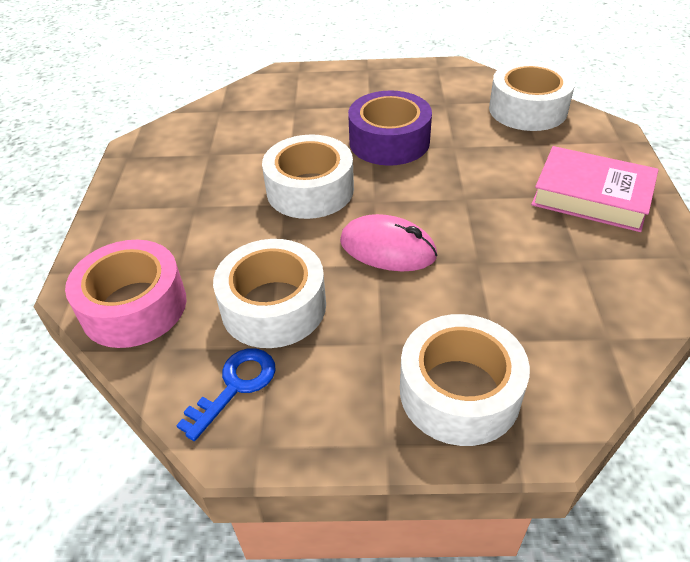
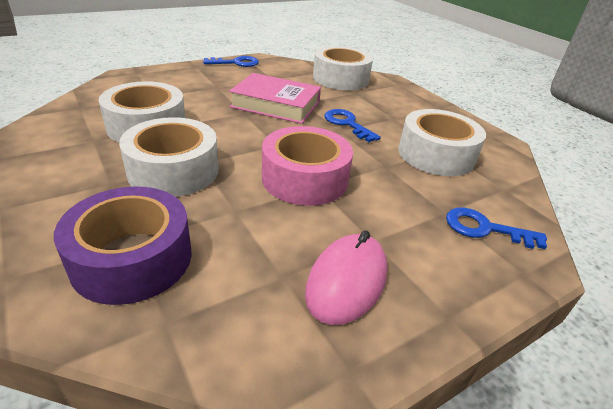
blue key: [176,348,276,441] = 1 -> [203,56,259,67] [324,109,381,142] [446,207,547,249] = 3

